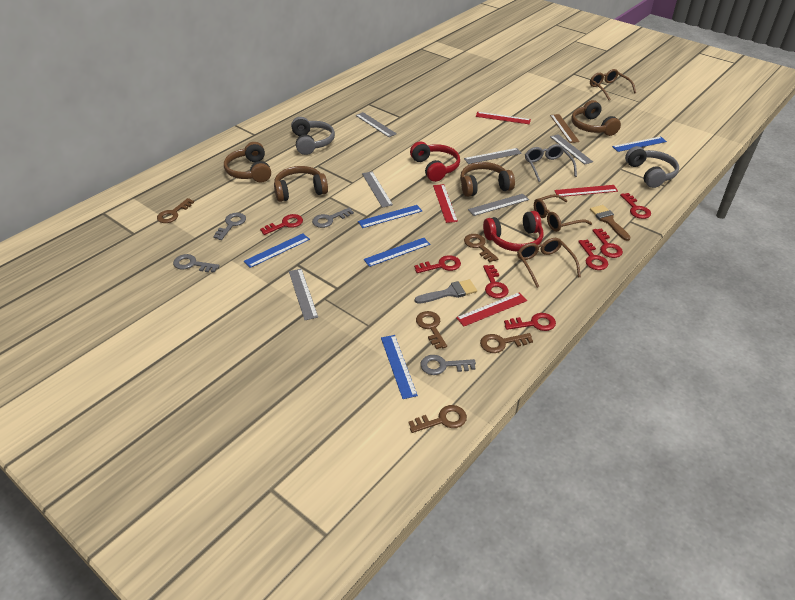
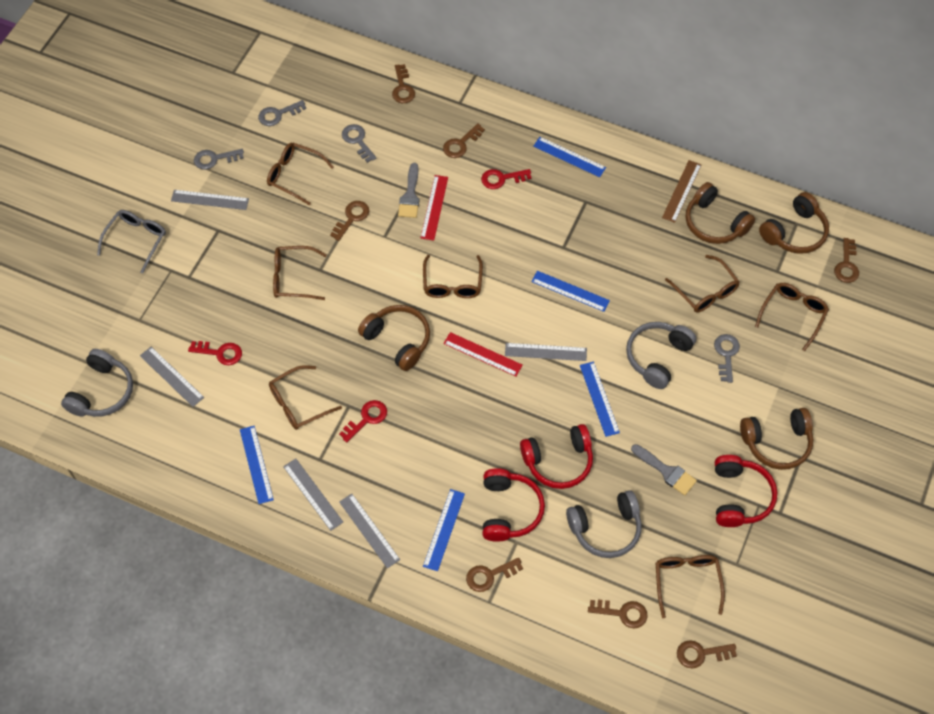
brown brush: [590,205,631,241] = 1 -> none = 0
brown glasses: [517,238,581,288] [534,194,592,232] [590,69,636,100] = 3 -> [267,143,334,205] [269,365,342,430] [273,246,327,300] [423,255,483,298] [656,555,725,618] [665,255,739,313] [755,283,829,351] = 7
brown key: [157,198,194,223] [408,405,467,433] [416,311,447,349] [464,234,498,262] [480,333,533,353] = 5 -> [330,201,369,241] [392,64,415,103] [443,123,485,158] [466,558,523,592] [588,599,648,628] [677,640,737,668] [834,238,859,283] = 7
grey brush: [415,279,477,304] = 1 -> [398,163,419,218] [631,444,697,495] = 2
grey headphones: [291,117,335,155] [625,146,679,188] = 2 -> [61,349,133,417] [566,490,642,558] [626,322,696,389] = 3
grey ruler: [289,269,318,320] [355,112,397,137] [362,171,393,208] [464,148,522,164] [468,194,529,216] [550,134,593,165] = 6 -> [140,347,204,407] [171,190,249,210] [283,458,343,531] [339,494,400,568] [505,343,587,361] = 5
red headphones: [410,141,460,182] [483,211,543,252] = 2 -> [482,468,545,542] [520,424,593,489] [715,455,778,527] = 3
red key: [260,214,303,235] [414,255,461,273] [483,265,509,298] [504,313,556,331] [578,240,608,270] [592,228,623,258] [620,193,651,219] = 7 -> [188,341,242,365] [339,400,387,442] [481,169,531,189] = 3
red ruler: [433,184,458,223] [456,292,527,327] [476,112,531,124] [554,185,618,197] = 4 -> [420,175,448,241] [443,332,523,376] = 2

